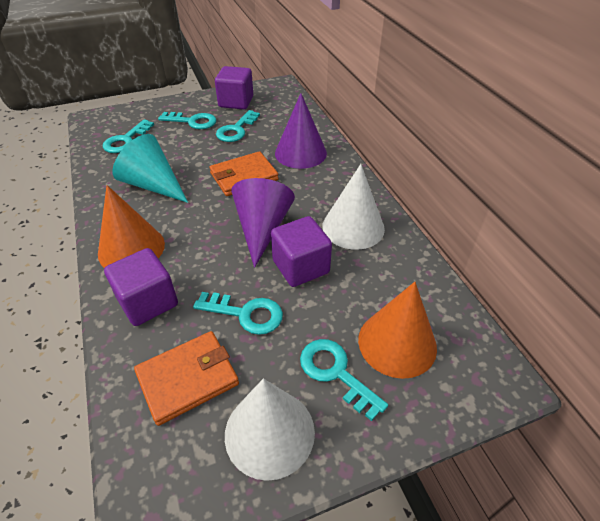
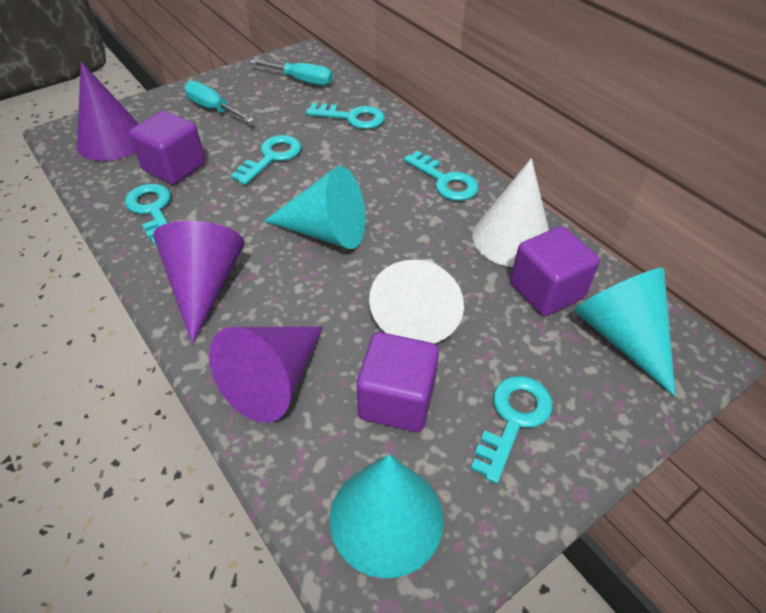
orange cone: [98,185,165,268] [358,282,437,379] = 2 -> none = 0
orange wallet: [134,331,239,426] [209,151,279,196] = 2 -> none = 0
purple cone: [231,178,295,268] [275,93,327,169] = 2 -> [77,62,139,161] [153,221,245,344] [209,326,323,423] = 3
turquoise cone: [112,134,188,203] = 1 -> [264,166,365,249] [330,454,444,578] [574,268,676,397] = 3
turquoise screwdriver: none = 0 -> [184,81,254,123] [250,60,333,86] = 2

